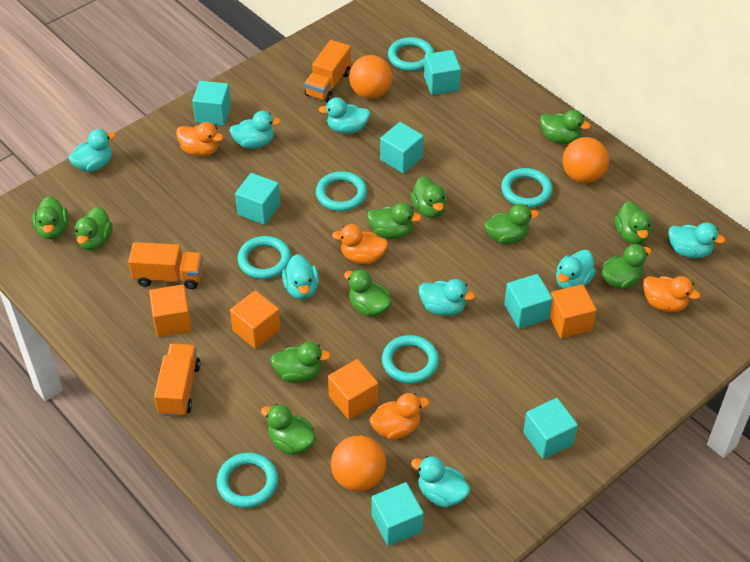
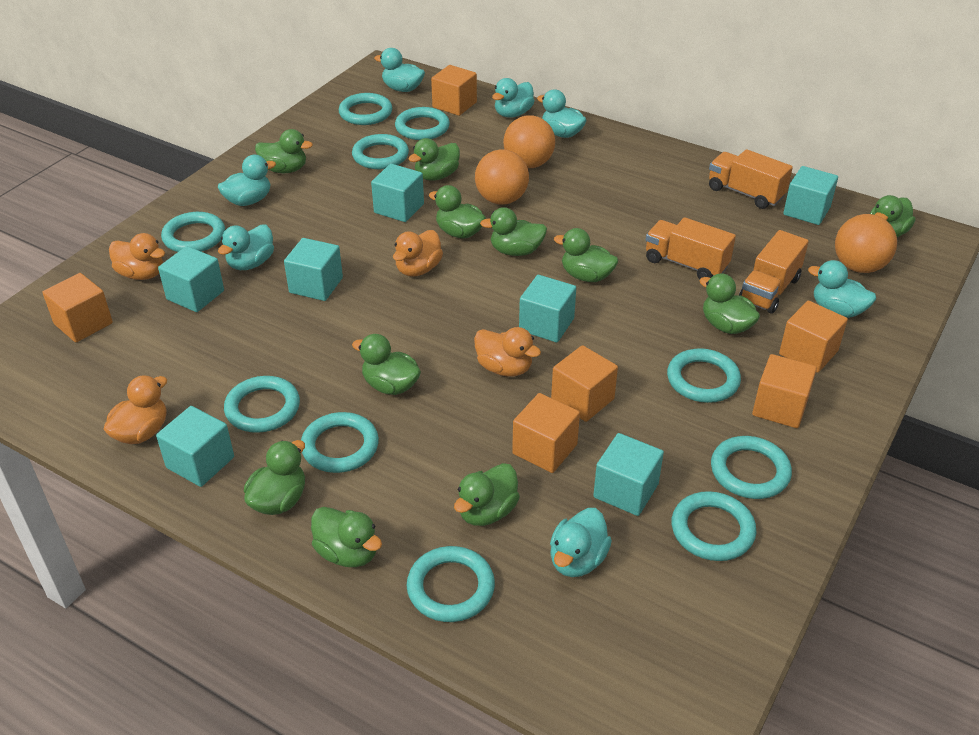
orange cube: [149,284,192,337] [230,290,281,349] [328,359,378,420] [550,284,597,338] = 4 -> [42,273,113,342] [431,65,477,116] [512,393,580,473] [551,345,618,422] [752,354,817,428] [779,301,848,373] = 6
turquoise duck: [68,129,116,172] [229,111,281,149] [282,254,319,300] [319,97,370,134] [411,456,470,508] [419,279,475,316] [556,250,596,289] [669,223,726,258] = 8 -> [218,155,276,206] [218,224,274,270] [374,48,425,92] [492,78,535,118] [537,89,587,138] [550,508,612,577] [808,260,876,318] = 7
turquoise ring: [216,453,278,508] [237,236,291,279] [316,171,367,211] [382,335,439,384] [388,37,434,71] [501,168,553,208] = 6 -> [161,212,225,252] [224,376,300,433] [301,412,379,473] [339,93,392,125] [352,134,409,169] [395,107,450,140] [407,546,495,622] [667,348,741,403] [672,491,756,561] [711,436,792,499] = 10

